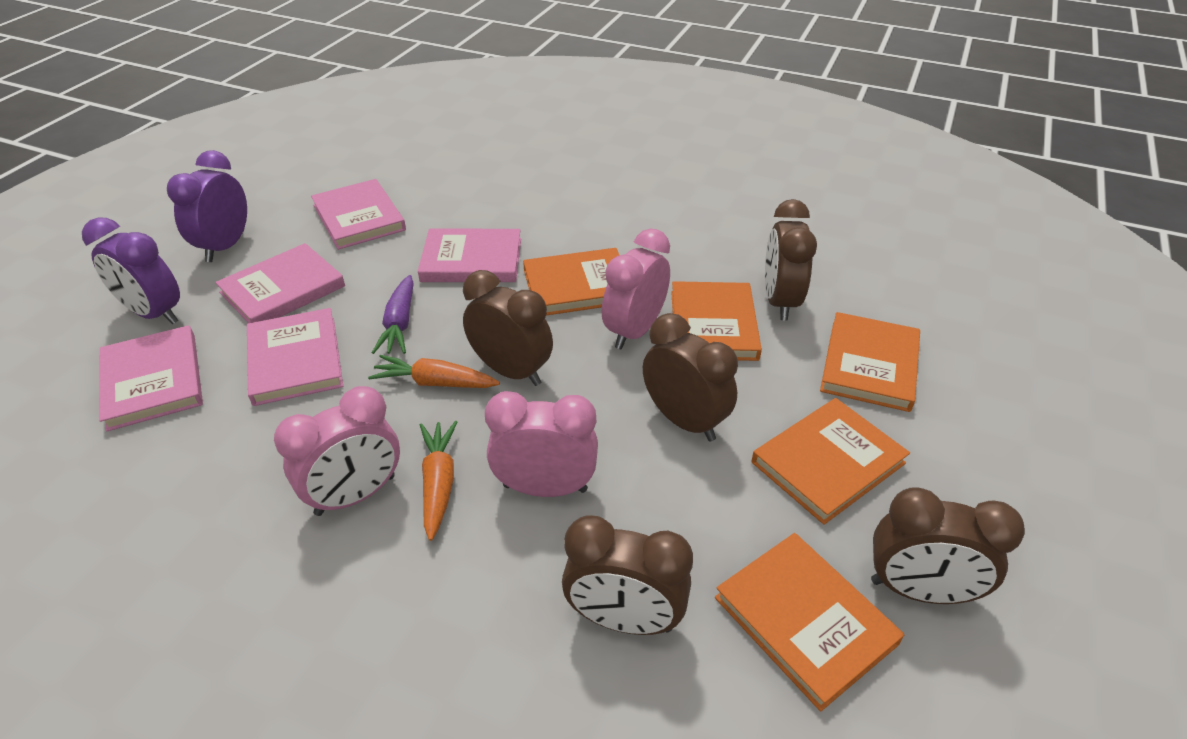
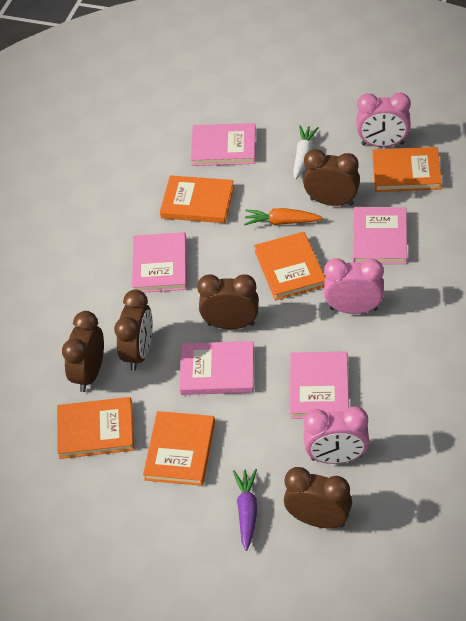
orange carrot: [368,355,500,388] [420,421,457,541] = 2 -> [244,208,323,225] = 1
purple clock: [82,217,180,325] [167,150,247,262] = 2 -> none = 0
white carrot: none = 0 -> [293,125,319,180] = 1

